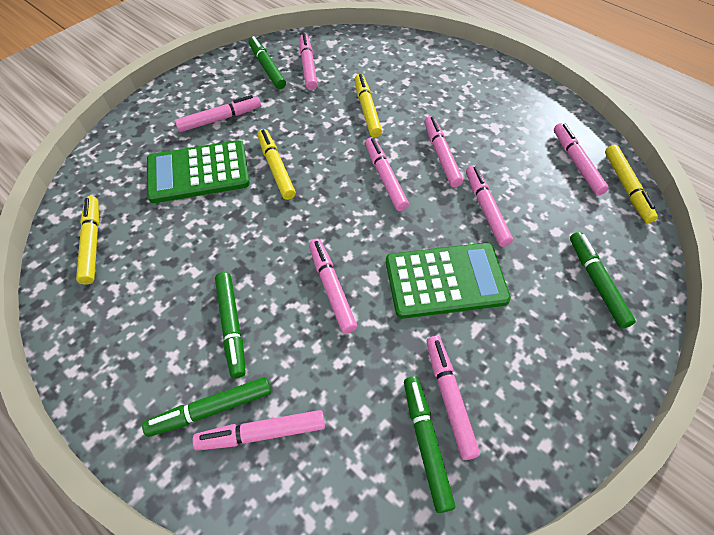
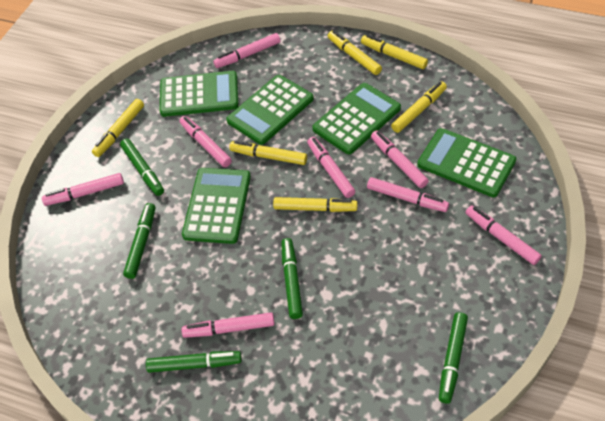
green calculator: [147,140,250,203] [386,243,511,319] = 2 -> [159,71,239,117] [182,168,251,244] [226,75,314,145] [312,83,401,154] [417,128,516,197] = 5
pink marker: [175,95,261,132] [193,410,325,451] [300,33,318,90] [309,239,357,334] [365,137,409,211] [425,116,463,187] [426,336,480,460] [466,165,513,247] [554,123,609,195] = 9 -> [42,173,124,206] [179,116,232,167] [182,312,275,338] [213,33,281,68] [307,137,355,198] [367,177,449,212] [371,131,428,188] [466,205,542,265] = 8
yellow marker: [76,196,99,285] [258,129,296,200] [355,74,382,137] [605,145,658,223] = 4 -> [92,99,144,157] [229,141,307,165] [273,197,357,212] [328,31,382,75] [361,35,428,69] [391,81,447,133] = 6

